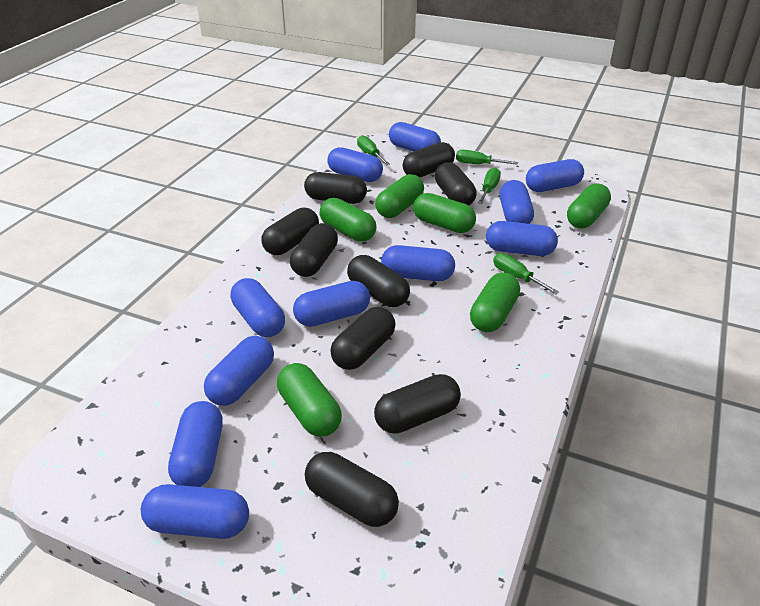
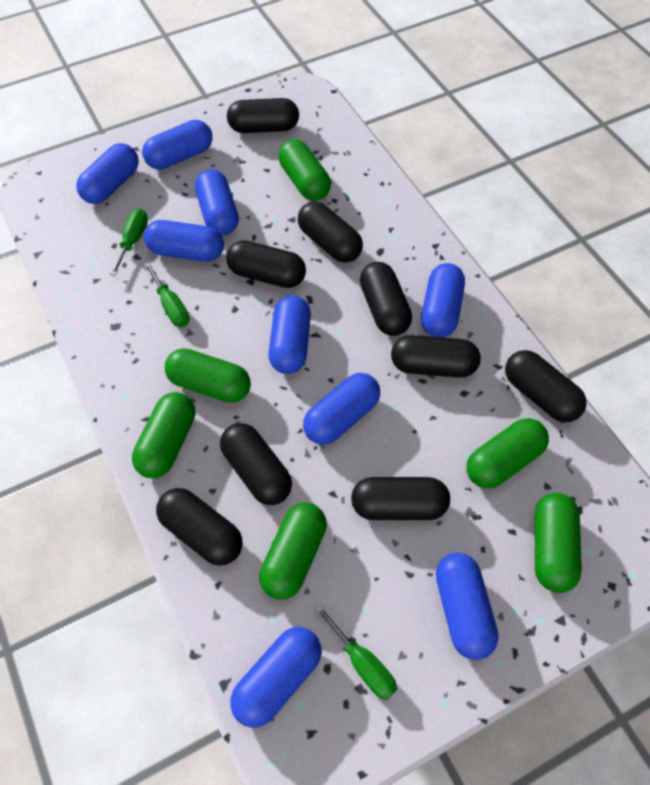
blue capsule: [141,484,249,539] [168,401,223,487] [204,336,274,406] [230,278,285,337] [293,281,370,327] [327,147,383,182] [381,245,455,281] [389,122,441,152] [486,221,558,256] [500,180,534,224] [526,159,584,192] = 11 -> [76,143,139,204] [142,120,212,170] [144,220,224,262] [195,169,239,235] [230,627,322,728] [268,295,311,374] [303,373,380,445] [421,263,465,337] [436,553,499,660] = 9
green screwdriver: [357,135,390,166] [456,150,518,165] [478,168,501,204] [493,253,559,294] = 4 -> [110,209,148,276] [144,262,190,327] [314,604,397,700] = 3

